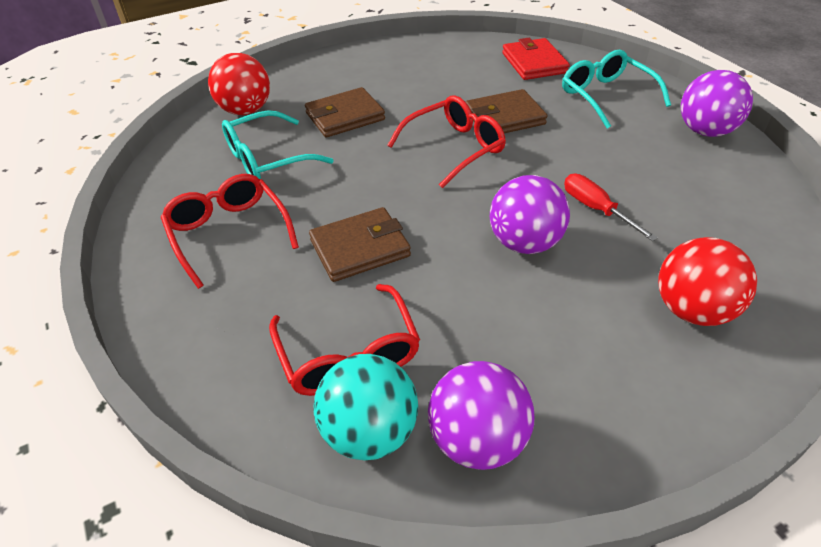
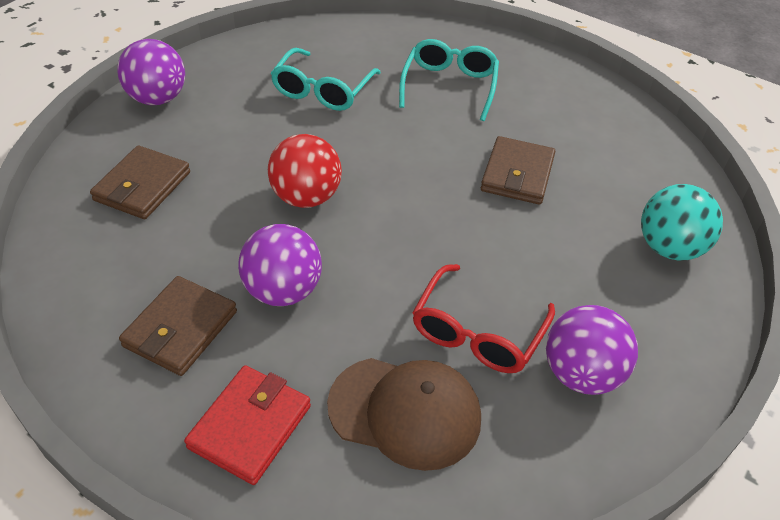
brown cap: none = 0 -> [327,358,481,471] = 1
red ball: [208,53,270,115] [658,237,757,326] = 2 -> [268,134,342,208] = 1
red glasses: [160,174,299,289] [269,284,420,396] [387,96,506,188] = 3 -> [412,264,555,373] = 1
red screwdriver: [564,174,658,241] = 1 -> none = 0

